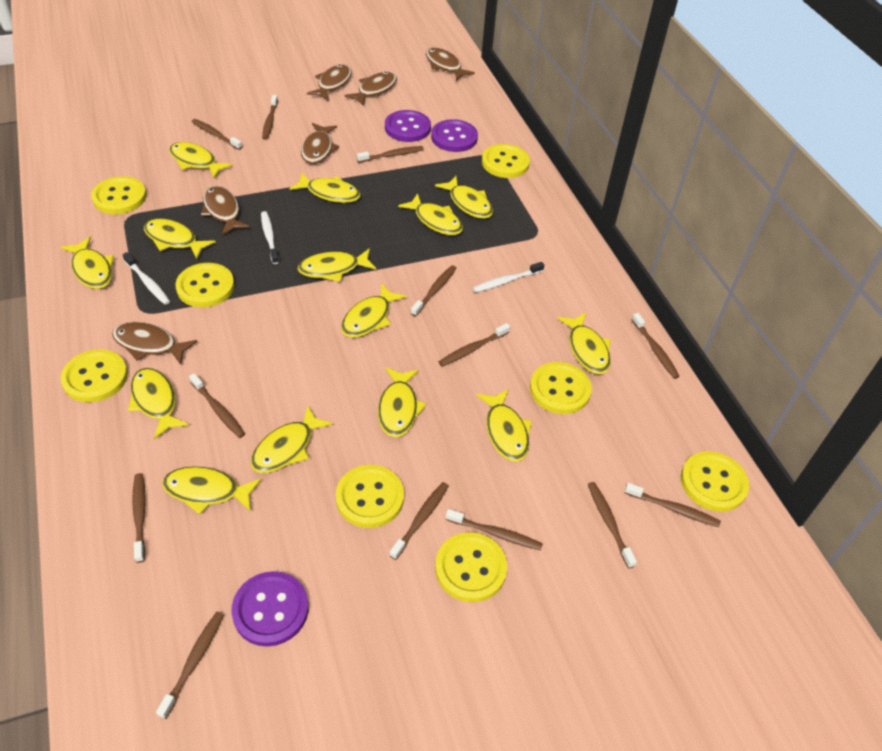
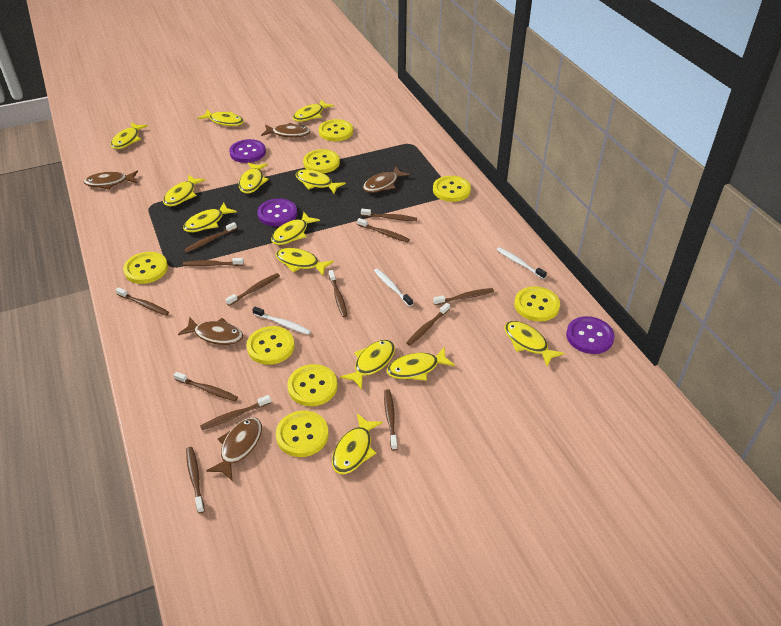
brown fish: [112,322,197,365] [201,186,250,235] [301,123,339,164] [307,65,352,101] [345,72,397,106] [426,48,475,81] = 6 -> [84,171,138,190] [178,317,243,345] [206,417,262,480] [261,123,311,138] [363,166,410,193] = 5
yellow fish: [61,237,114,289] [128,368,189,439] [144,219,216,259] [162,466,261,515] [169,142,233,178] [251,405,333,473] [289,172,361,203] [298,248,376,282] [341,284,407,338] [378,367,426,437] [398,193,463,235] [435,176,493,219] [476,389,532,462] [557,313,611,374] = 14 -> [111,122,148,149] [163,175,206,206] [183,202,237,232] [197,110,244,126] [239,163,269,194] [271,212,320,245] [276,248,334,275] [293,99,334,122] [295,169,346,194] [332,413,383,474] [340,340,395,390] [387,347,455,381] [505,321,564,366] = 13

